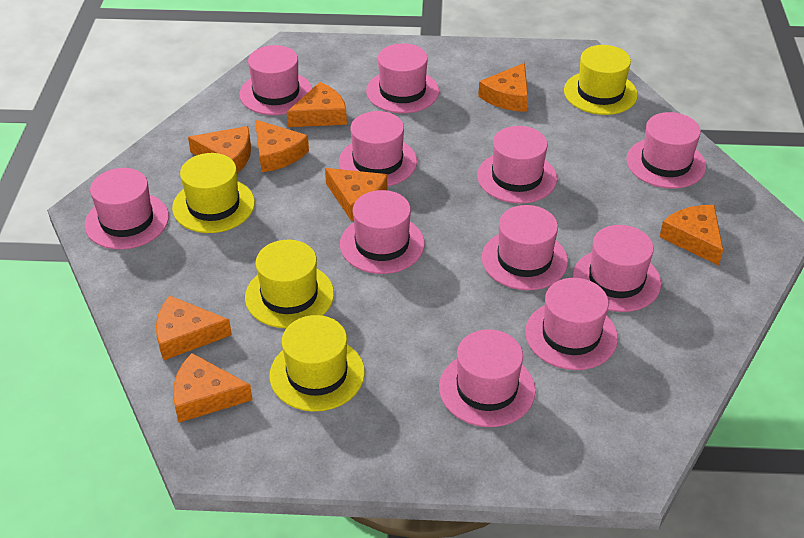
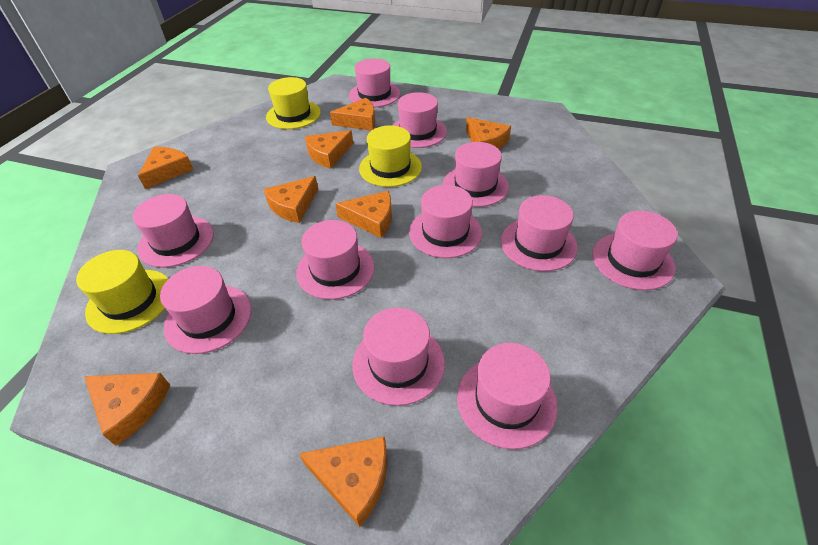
yellow hat: [172,153,255,233] [245,240,334,328] [270,315,365,412] [564,45,638,115] = 4 -> [76,250,168,334] [266,77,321,129] [359,125,422,187] = 3

